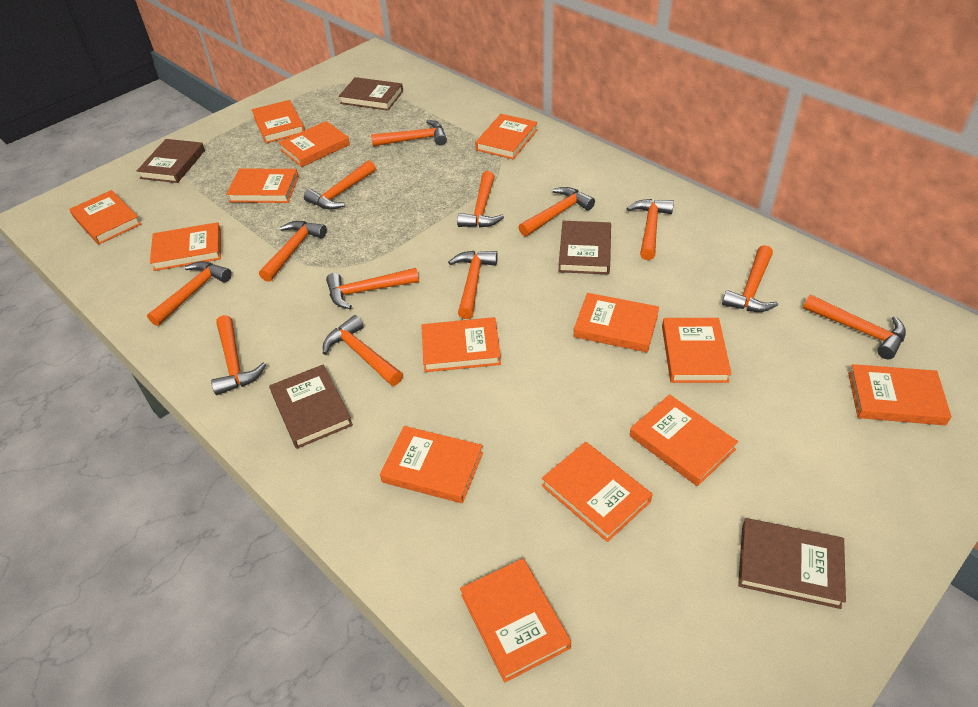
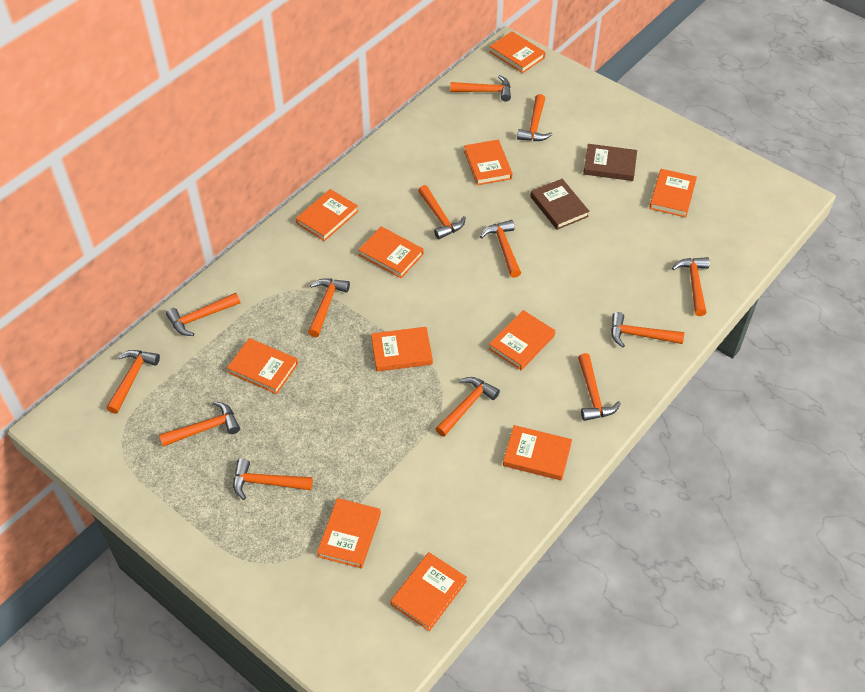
brown book: [137,139,205,183] [269,365,353,449] [339,77,403,111] [558,221,611,274] [738,518,846,609] = 5 -> [530,179,589,230] [583,144,637,181] = 2
orange book: [69,190,141,245] [150,222,221,271] [226,168,299,203] [252,100,305,143] [278,121,350,167] [380,426,483,503] [421,317,501,372] [460,558,571,682] [475,114,538,159] [542,442,652,542] [573,293,659,352] [630,394,738,486] [662,318,731,383] [848,364,951,425] = 14 -> [227,338,298,394] [296,189,358,241] [317,498,381,568] [358,227,424,278] [371,327,433,372] [391,552,467,631] [464,140,512,185] [489,31,546,73] [489,310,555,370] [503,425,572,481] [649,169,697,217] = 11

